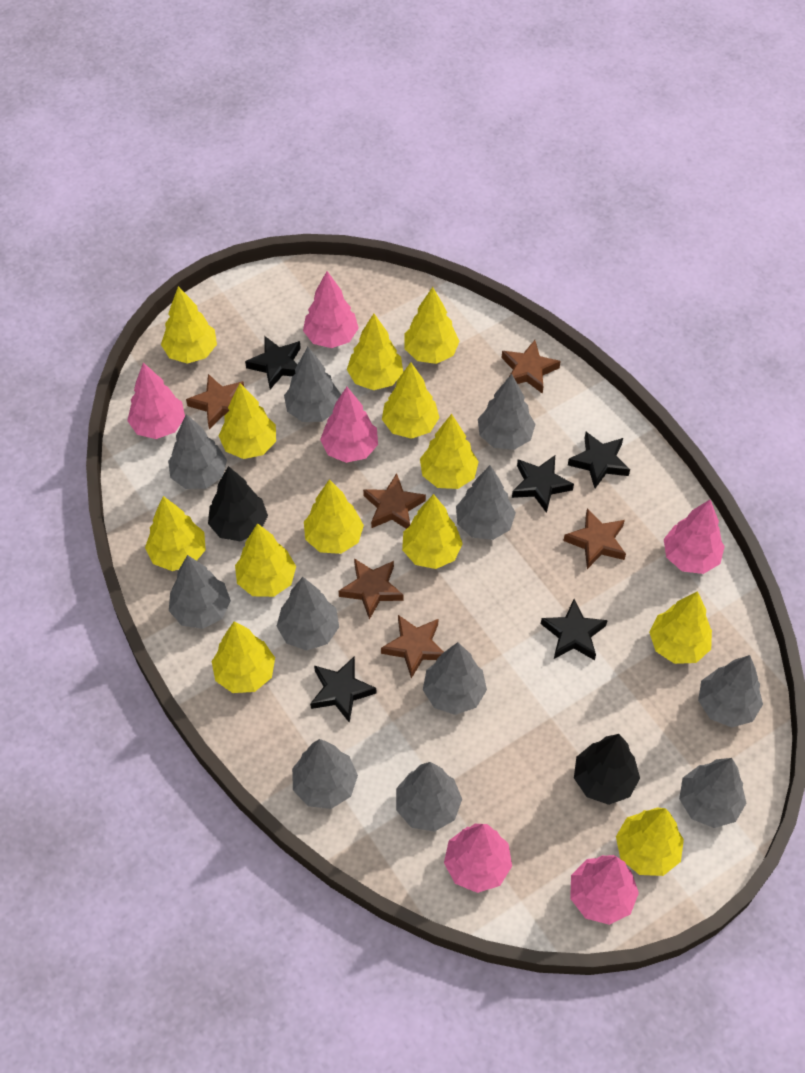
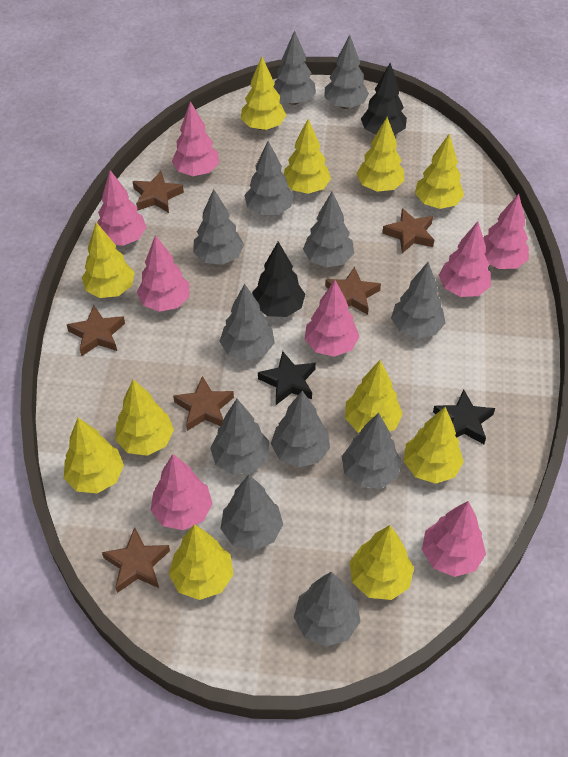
black star: [245,336,301,389] [310,657,376,723] [512,455,574,513] [541,599,608,660] [568,432,630,488] = 5 -> [258,351,316,405] [433,389,495,444] = 2
grey tree: [168,414,227,489] [169,555,231,629] [277,577,339,651] [284,347,341,422] [292,739,358,809] [396,762,462,832] [423,642,487,715] [456,465,516,540] [478,374,536,450] [679,758,746,828] [698,655,763,727] = 11 -> [193,189,244,265] [210,399,269,475] [219,284,275,361] [221,475,283,551] [244,141,294,215] [271,391,330,468] [273,30,316,105] [294,572,360,647] [303,192,354,268] [325,35,369,109] [342,413,402,489] [391,262,445,339] = 12
pink tree: [127,363,185,439] [303,271,359,348] [320,387,378,463] [444,824,512,893] [570,855,639,925] [664,500,725,574] = 6 -> [98,170,147,246] [137,235,189,312] [151,454,213,530] [172,101,219,176] [305,280,359,357] [422,501,486,577] [439,221,491,297] [483,194,529,269] = 8
yellow tree: [145,496,206,571] [161,286,217,364] [212,621,275,693] [219,383,276,459] [235,523,296,597] [304,479,364,554] [347,314,403,390] [382,362,440,439] [402,494,463,569] [404,287,460,364] [420,414,479,489] [616,808,684,876] [649,591,712,664] = 13 -> [64,418,124,493] [82,222,135,298] [115,379,174,456] [169,524,234,600] [241,57,286,130] [284,119,331,194] [345,360,403,433] [350,525,414,600] [357,117,404,192] [404,407,464,484] [415,133,464,209] = 11

